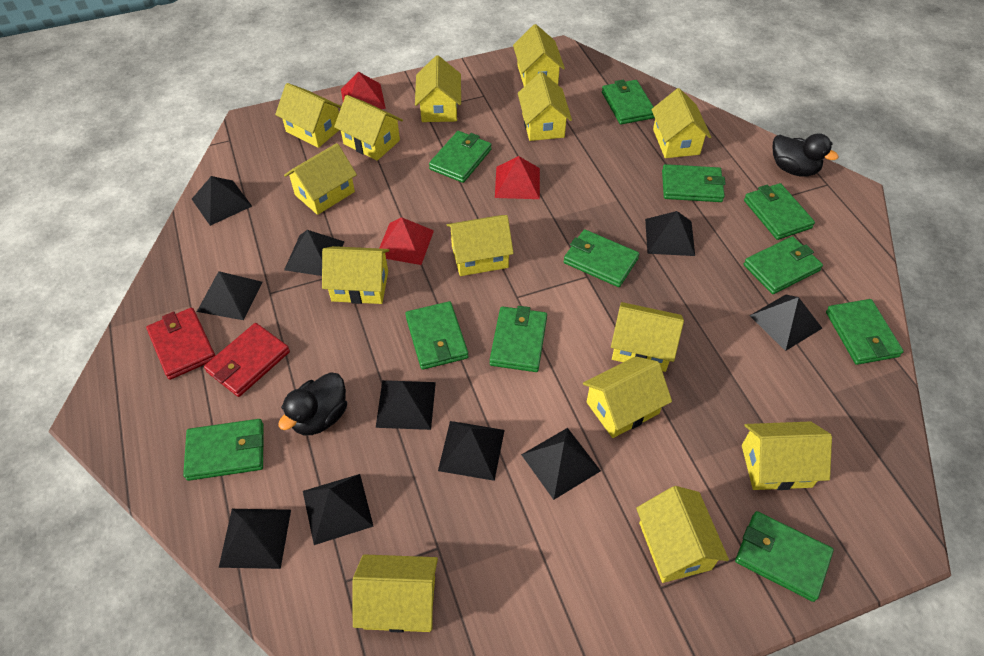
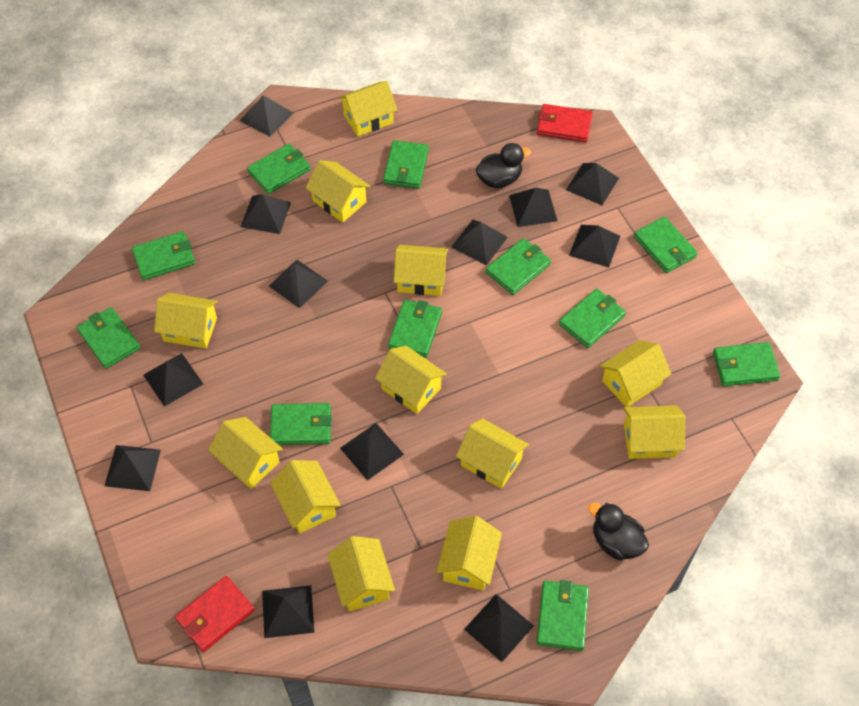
black pyramid: [192,176,252,226] [197,271,262,320] [219,509,291,569] [284,230,345,276] [303,474,374,545] [376,380,436,430] [438,421,505,481] [521,428,601,500] [645,211,695,256] [749,295,822,351] = 10 -> [105,445,161,491] [143,353,203,407] [240,95,293,137] [241,194,291,234] [262,585,315,638] [269,260,328,308] [340,423,404,481] [451,220,508,265] [464,594,534,662] [509,188,557,227] [566,163,619,205] [569,225,620,267] = 12
red pyramid: [341,72,386,109] [379,217,434,265] [495,156,540,199] = 3 -> none = 0
yellow house: [275,83,341,148] [284,143,357,215] [322,246,389,304] [334,95,403,161] [352,554,438,633] [415,55,461,122] [447,215,514,276] [513,24,565,86] [518,72,572,141] [583,356,672,438] [611,302,684,372] [636,486,729,583] [651,88,711,158] [742,421,832,490] = 14 -> [154,293,218,349] [208,417,283,489] [270,460,341,534] [306,160,371,222] [327,536,395,611] [338,81,397,137] [375,346,447,414] [394,245,448,296] [437,516,502,591] [456,418,529,489] [600,340,671,407] [624,405,685,459] = 12

